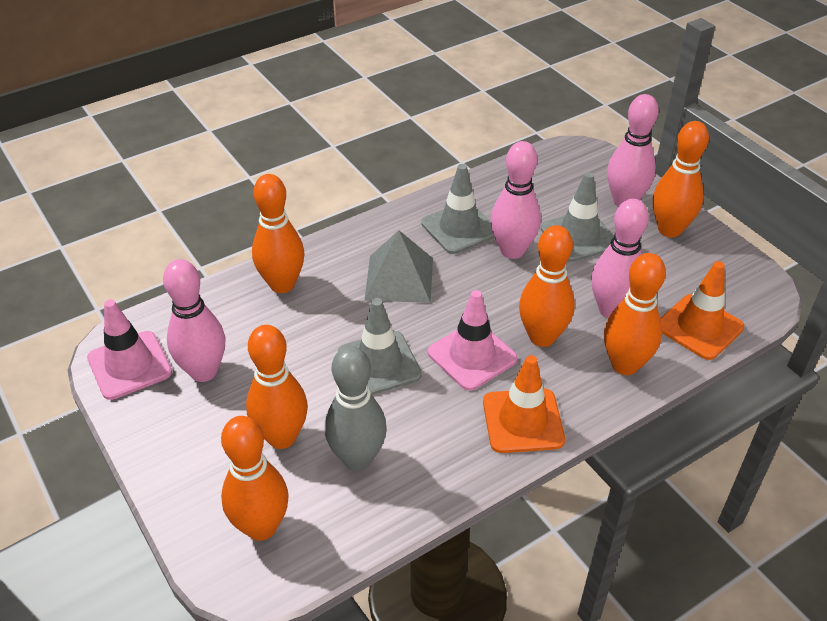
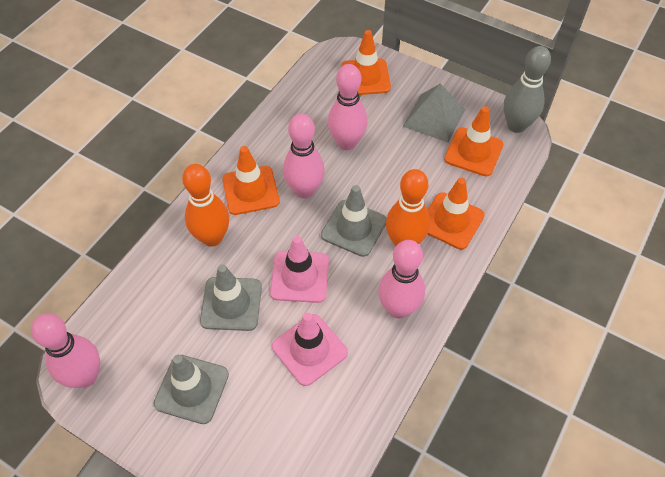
orange bowling pin: [221,416,289,541] [246,325,308,449] [252,174,304,293] [519,225,575,347] [604,253,666,375] [653,121,709,238] = 6 -> [182,164,229,247] [386,169,430,246] = 2
orange traffic cone: [483,355,565,453] [660,261,744,360] = 2 -> [222,146,280,215] [341,30,391,95] [427,177,485,250] [444,106,503,176] = 4

